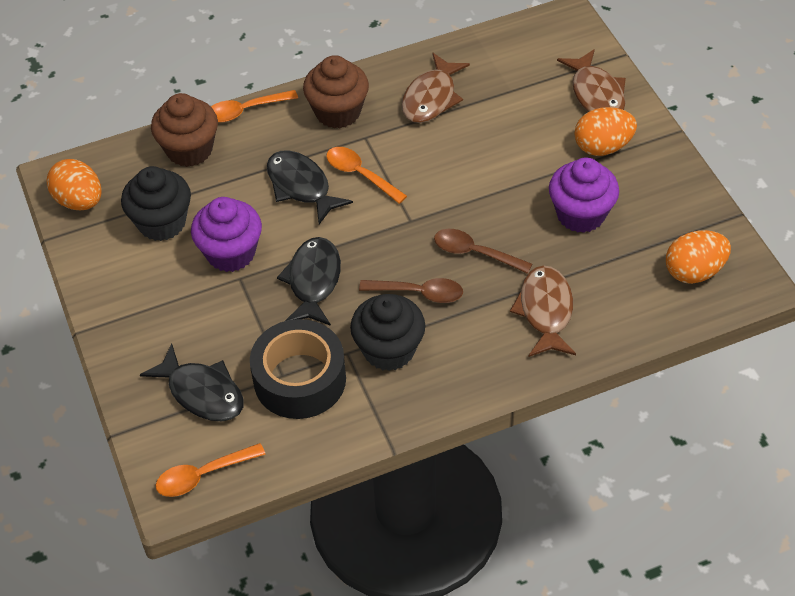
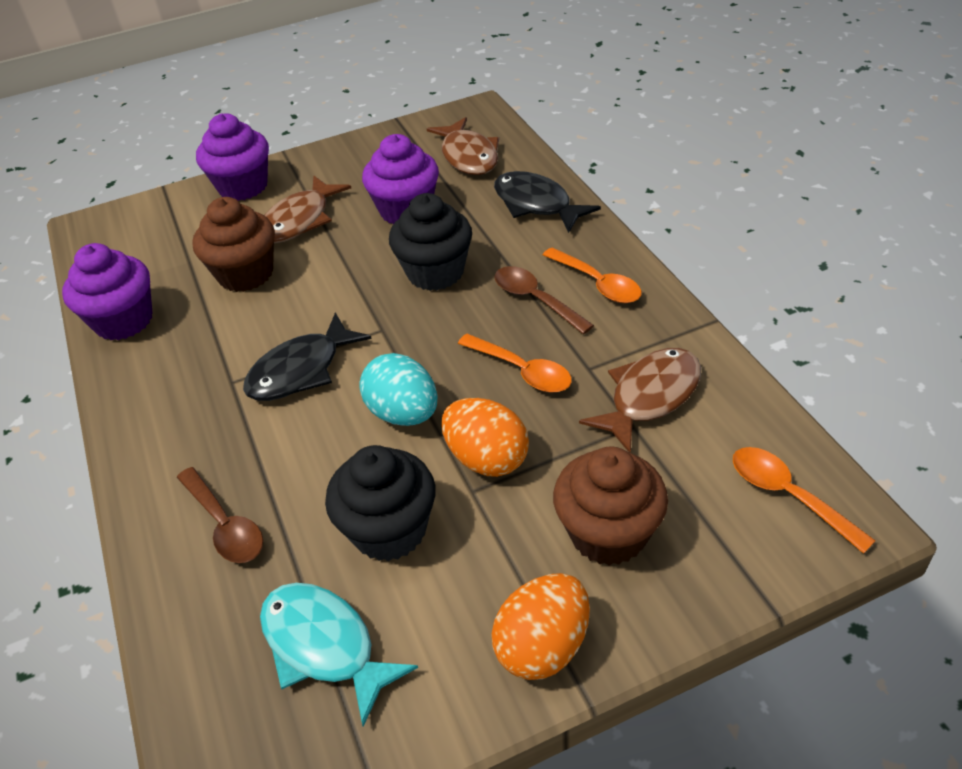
black fish: [140,344,244,421] [267,151,353,224] [277,237,341,326] = 3 -> [243,312,372,401] [494,171,601,233] = 2
black tape: [250,319,346,419] = 1 -> none = 0
orange egg: [46,159,102,210] [574,107,637,156] [666,230,731,284] = 3 -> [441,398,529,477] [491,573,590,680] = 2
purple cupcake: [191,197,262,272] [549,157,619,233] = 2 -> [62,243,152,340] [196,113,269,201] [362,134,439,224] = 3
turquoise egg: none = 0 -> [360,353,438,426] = 1
turquoise fish: none = 0 -> [260,583,418,727] = 1

